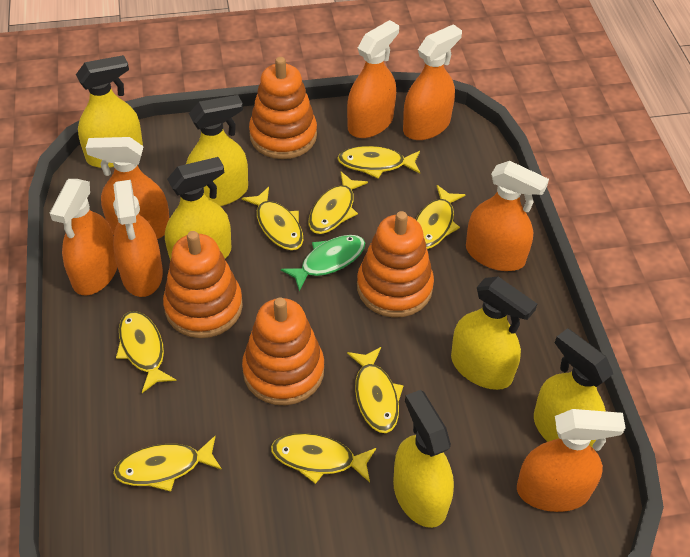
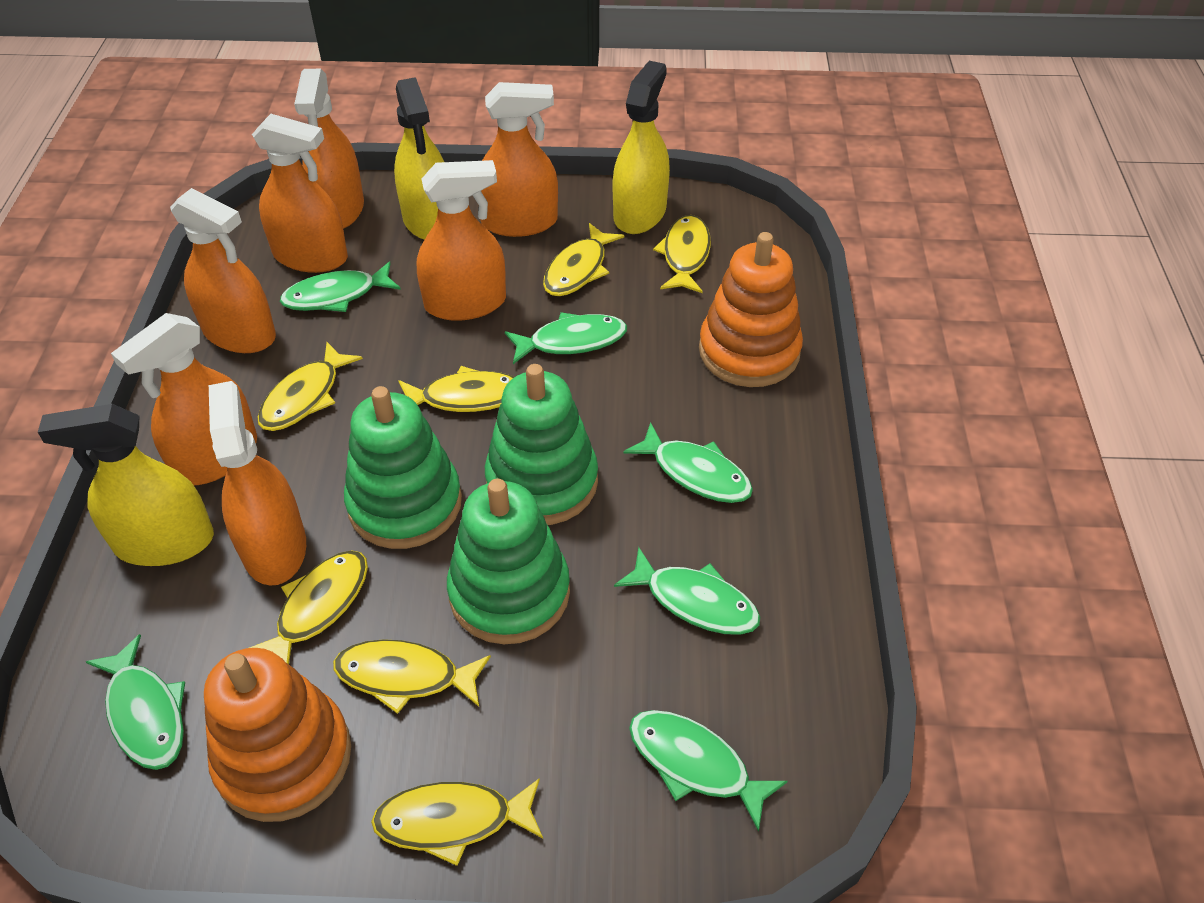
green fish: [281,235,365,292] = 1 -> [86,634,185,770] [280,261,401,312] [505,312,627,364] [614,547,760,635] [623,422,753,503] [629,710,788,832] = 6
green stacking toy: none = 0 -> [344,386,462,549] [447,478,570,644] [485,364,598,525] = 3
orange stacking toy: [163,231,243,338] [242,297,324,405] [249,57,317,159] [357,211,434,318] = 4 -> [204,648,351,822] [699,232,803,387] = 2
yellow fish: [113,436,222,492] [116,311,177,393] [241,187,303,250] [271,433,376,484] [308,172,368,234] [337,146,420,178] [347,347,404,433] [415,185,465,249] = 8 -> [249,551,368,664] [258,342,363,431] [333,639,491,714] [371,778,543,866] [398,366,514,412] [543,223,624,296] [653,215,711,293] = 7
yellow spray bottle: [76,55,143,168] [165,157,231,260] [186,95,248,206] [393,390,454,528] [451,276,537,390] [534,328,613,448] = 6 -> [38,404,214,566] [394,77,444,240] [613,61,670,234] = 3

